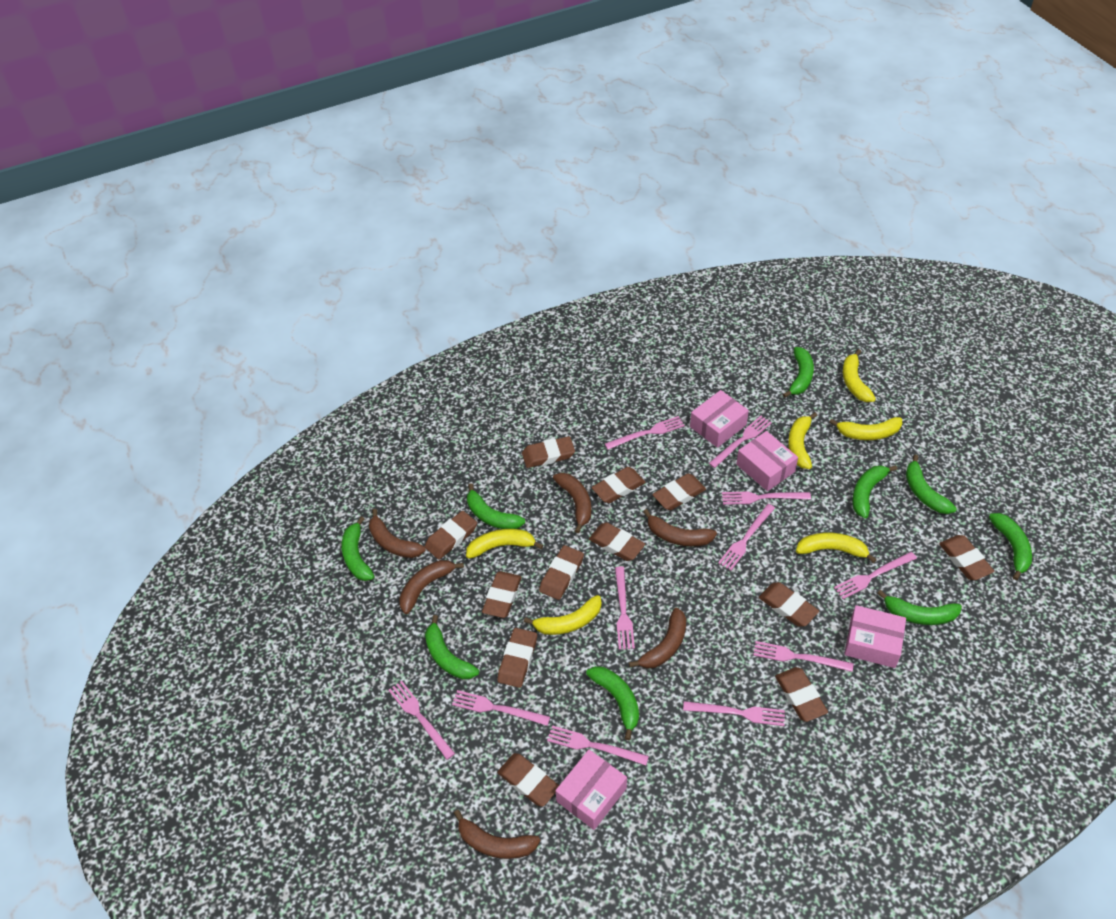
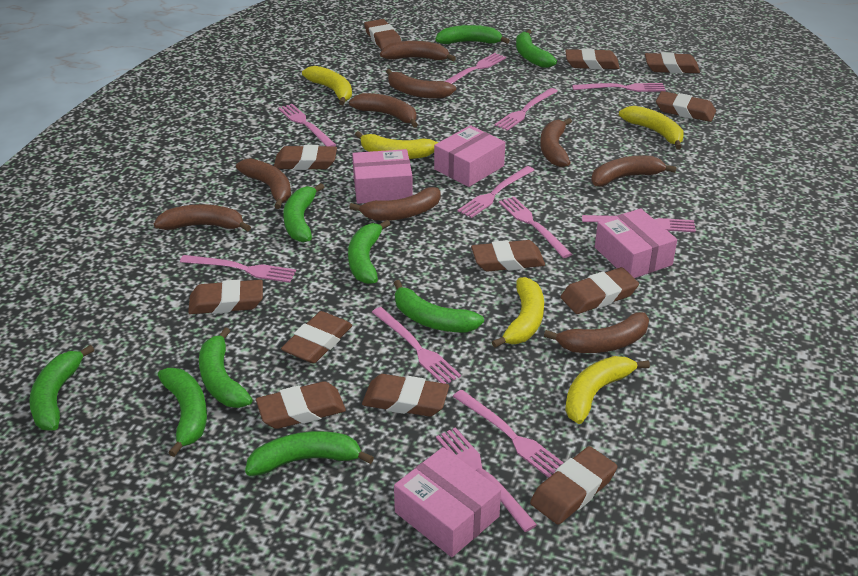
brown banana: [369,509,426,558] [399,560,464,614] [454,810,540,859] [553,473,591,533] [629,608,686,669] [643,509,717,546] = 6 -> [154,204,251,232] [236,158,291,209] [349,93,418,127] [349,187,441,221] [380,41,456,61] [386,69,456,99] [540,118,572,167] [544,312,649,353] [591,156,676,187] = 9
yellow banana: [466,529,543,559] [524,595,602,635] [788,412,817,469] [796,533,877,563] [829,417,902,440] [843,349,876,402] = 6 -> [302,66,352,105] [355,131,438,159] [492,277,544,348] [565,356,650,424] [619,106,684,150] = 5

